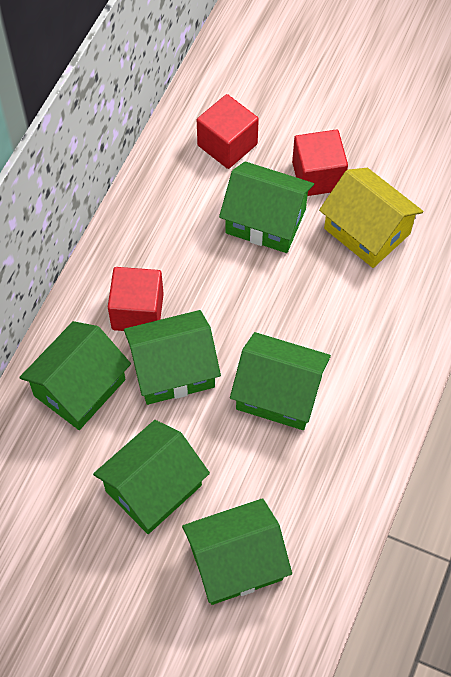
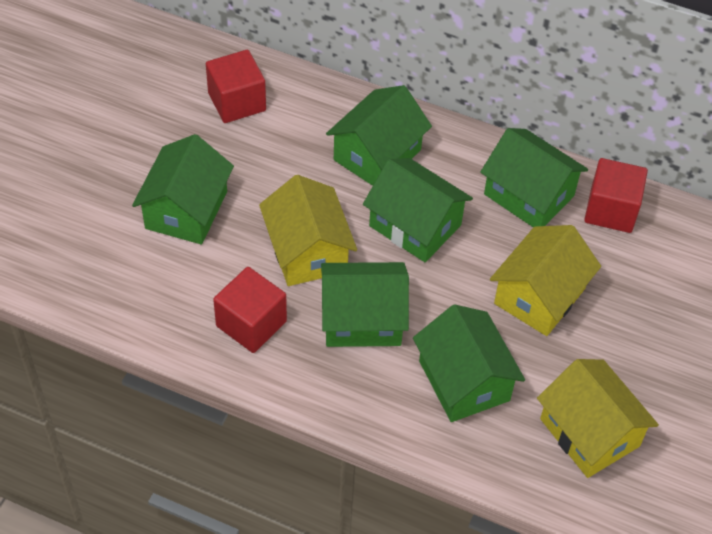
yellow house: [319,168,424,268] = 1 -> [259,175,357,286] [490,225,601,336] [537,359,659,478] = 3

